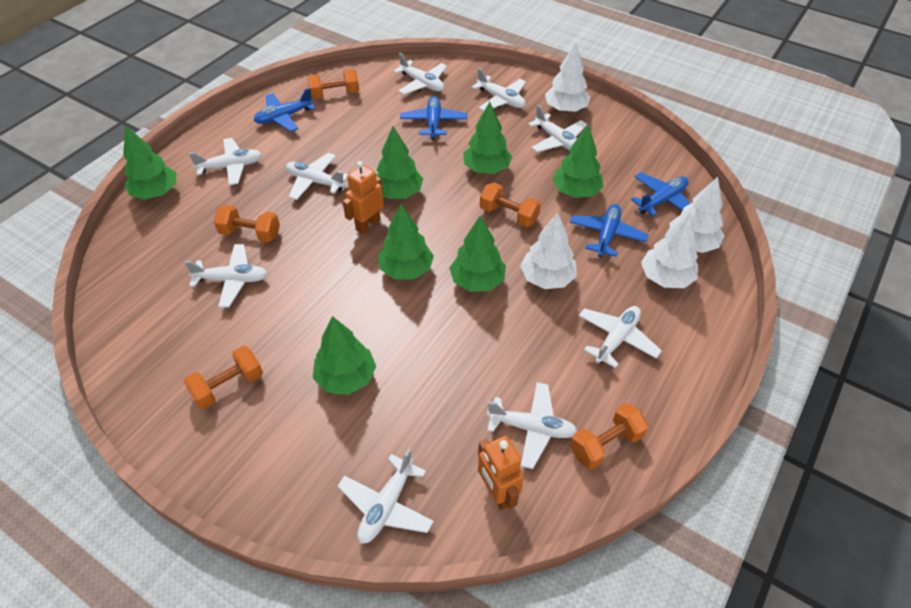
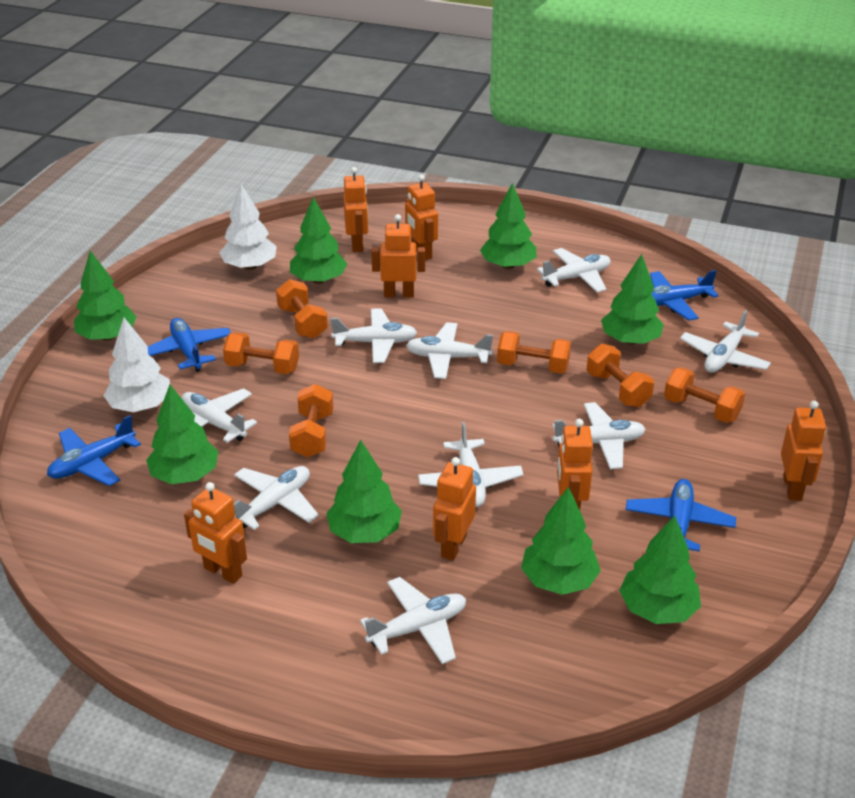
green tree: [123,126,177,200] [313,316,376,395] [376,126,423,199] [378,204,434,280] [449,216,506,292] [463,102,512,174] [552,125,603,198] = 7 -> [74,251,137,341] [146,385,219,484] [290,197,347,284] [326,440,402,543] [480,183,536,269] [521,487,601,595] [601,254,664,345] [619,515,701,624] = 8
orange dumbbell: [183,346,263,409] [214,205,280,243] [307,69,359,99] [480,183,541,227] [570,403,648,470] = 5 -> [223,332,299,374] [276,279,328,339] [289,384,333,457] [497,331,571,374] [587,344,654,407] [664,367,745,423] = 6
orange robot: [342,161,384,234] [478,436,524,510] = 2 -> [184,482,247,584] [343,167,368,252] [371,214,425,298] [405,175,438,260] [433,457,476,561] [557,419,593,510] [781,401,826,501] = 7
white tree: [520,213,577,289] [545,42,590,112] [641,213,698,288] [670,177,725,253] = 4 -> [103,318,170,412] [219,184,277,270] = 2

